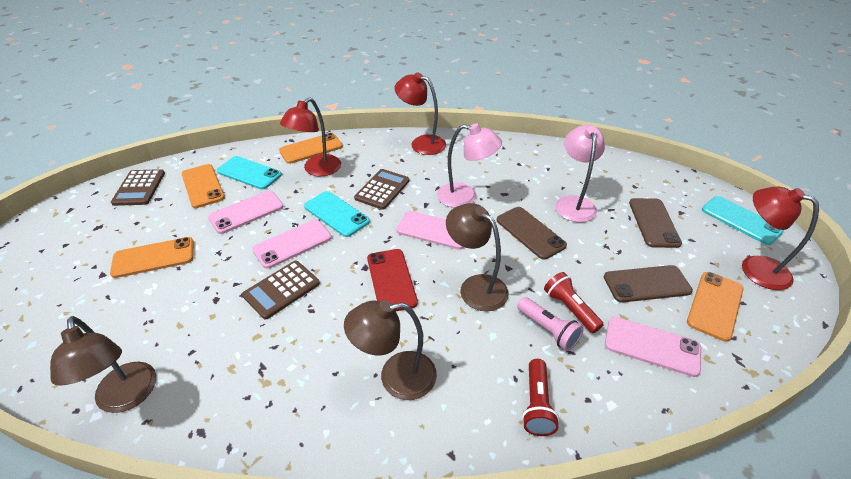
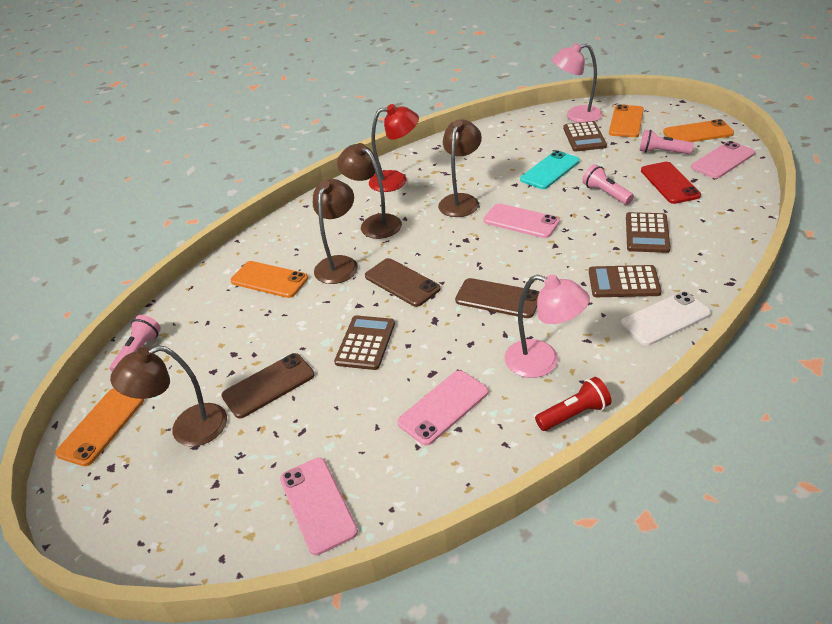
brown calculator: [111,169,165,206] [242,261,320,320] [354,169,409,210] = 3 -> [334,315,395,370] [563,121,607,152] [589,265,662,297] [626,212,671,253] = 4
brown lamp: [50,316,156,413] [344,300,437,400] [446,203,509,312] = 3 -> [110,346,227,446] [313,179,358,284] [337,143,402,239] [438,120,482,217] = 4
pink flashlight: [517,297,584,351] = 1 -> [110,315,161,372] [582,164,634,205] [639,130,694,154] = 3
red flashlight: [522,359,559,436] [544,272,604,333] = 2 -> [535,377,612,431] = 1
red lamp: [280,97,341,176] [395,72,446,155] [742,187,819,290] = 3 -> [369,104,419,192] = 1
turquoise phone: [217,156,282,190] [304,191,370,237] [702,196,784,245] = 3 -> [520,150,580,189] = 1
white phone: none = 0 -> [620,291,711,346] = 1

